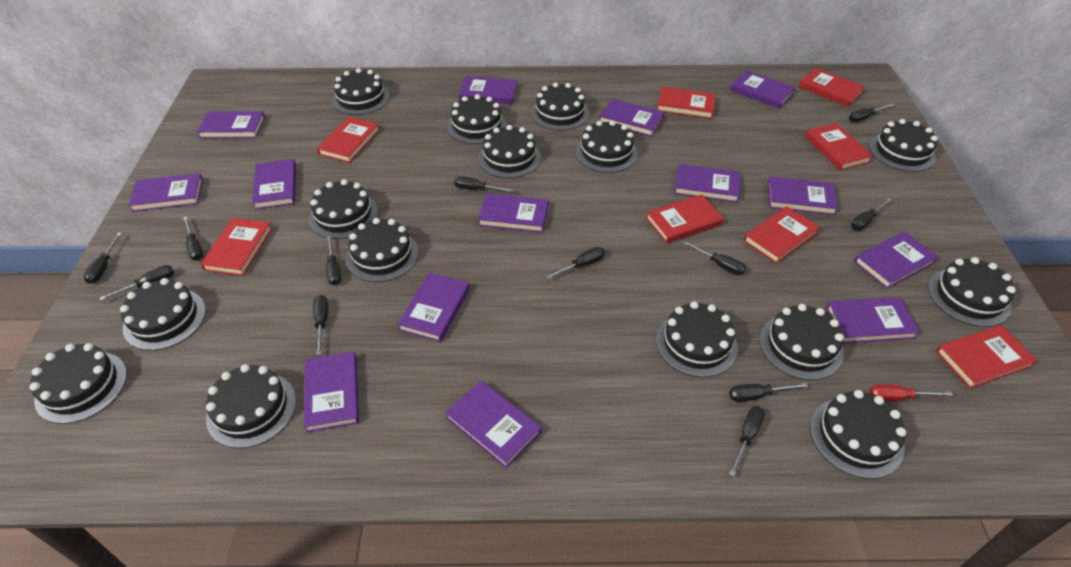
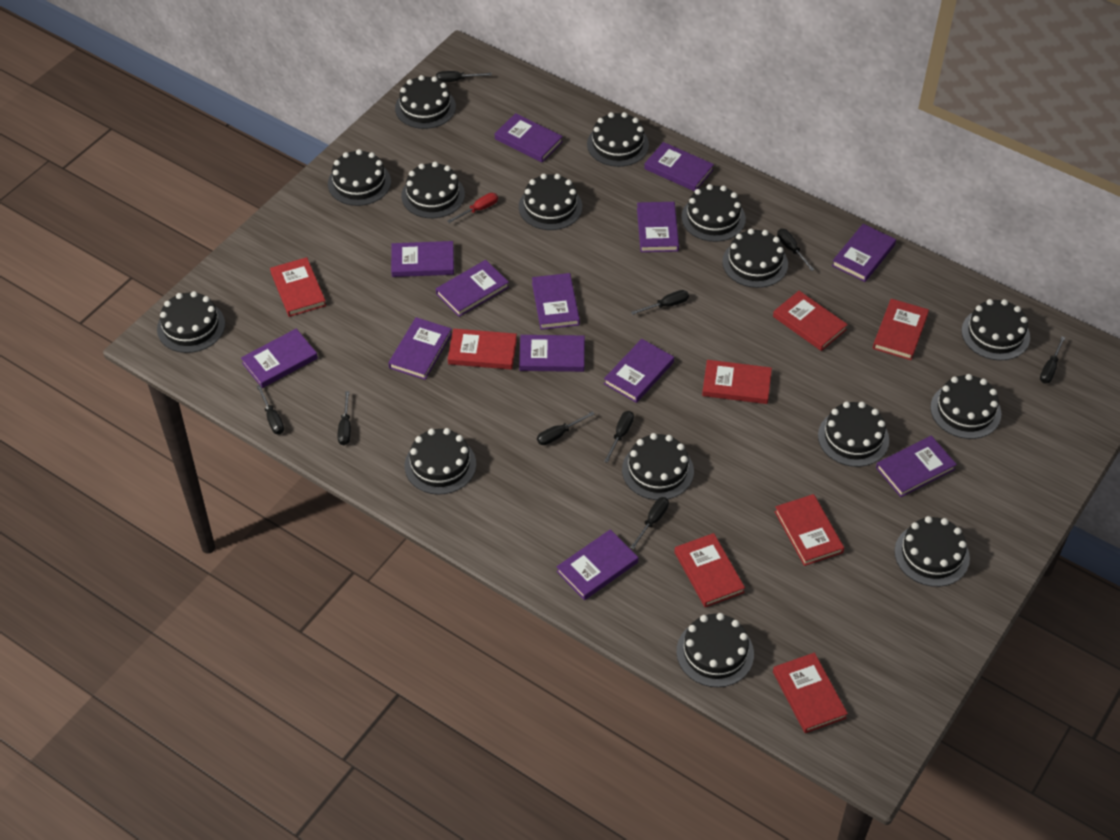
black screwdriver: [83,233,122,284] [100,265,174,300] [183,217,203,261] [313,295,328,355] [326,235,341,285] [454,176,514,192] [545,247,605,279] [683,241,746,275] [729,383,808,402] [729,406,765,476] [849,103,893,122] [851,198,892,230] = 12 -> [257,385,284,434] [337,391,351,445] [436,71,492,83] [537,411,594,445] [604,411,634,463] [630,497,669,549] [631,290,689,315] [777,229,815,271] [1040,337,1065,383] = 9
purple book: [128,173,203,212] [197,111,265,138] [252,159,296,210] [304,352,359,433] [397,272,470,342] [445,381,542,468] [459,76,517,104] [478,193,549,233] [599,99,664,137] [674,164,740,203] [730,70,795,109] [768,177,838,215] [826,297,920,344] [854,231,938,289] = 14 -> [241,329,318,388] [388,317,452,380] [391,241,454,277] [436,260,509,317] [495,113,563,162] [519,335,585,372] [532,273,580,330] [557,529,638,600] [604,339,674,403] [637,202,679,252] [644,142,714,191] [832,224,896,282] [876,436,957,497] = 13

